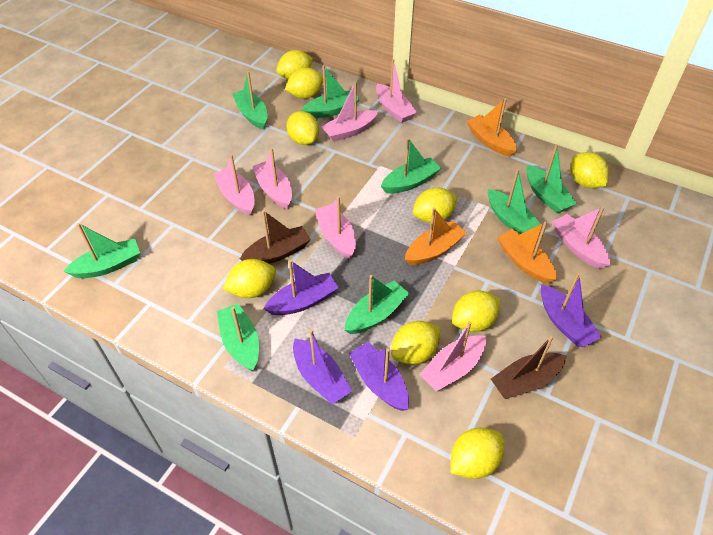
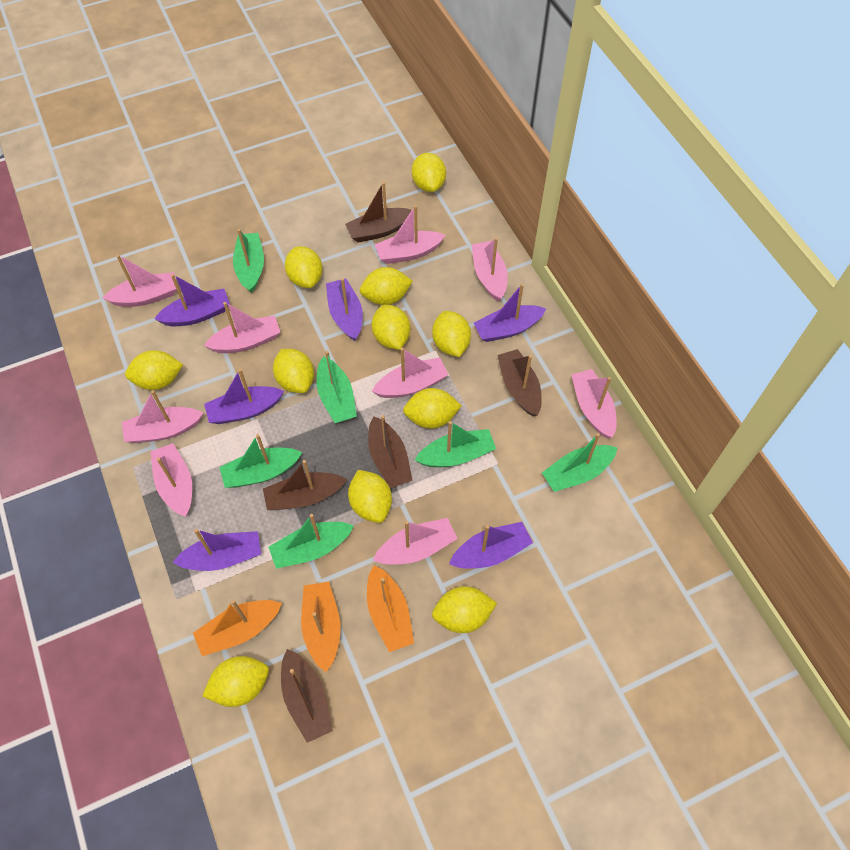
brown boat: [240,210,311,264] [491,336,567,399] = 2 -> [263,460,347,510] [281,649,333,743] [345,182,412,243] [368,415,413,488] [497,349,542,416] = 5
green boat: [63,223,140,278] [217,303,259,371] [232,71,268,130] [301,65,360,118] [344,275,410,334] [381,138,441,194] [488,169,543,234] [526,144,577,213] = 8 -> [219,434,302,488] [233,229,264,293] [268,514,354,569] [316,351,357,423] [415,421,496,467] [542,433,618,492] = 6
pink boat: [214,155,255,216] [252,148,292,209] [315,196,356,259] [321,82,378,142] [376,59,417,123] [420,321,486,391] [552,206,610,269] = 7 -> [103,255,177,307] [122,390,203,443] [150,443,192,517] [204,302,280,353] [372,348,449,398] [373,518,458,564] [375,205,445,264] [472,238,508,301] [572,369,616,438] = 9
purple boat: [264,260,338,315] [293,329,352,405] [349,342,409,411] [541,273,602,347] = 4 -> [155,274,230,326] [173,529,261,571] [204,369,284,424] [326,278,363,341] [449,522,533,568] [474,284,546,342] = 6
yellow lemon: [223,259,276,298] [276,50,313,80] [285,67,323,99] [287,111,319,145] [391,321,440,364] [413,187,458,223] [451,428,504,479] [452,291,501,332] [571,152,609,188] = 9 -> [125,350,183,390] [202,656,269,707] [273,349,314,393] [285,246,323,288] [348,470,392,523] [360,267,413,305] [372,305,410,350] [403,388,462,429] [412,153,446,192] [432,311,471,357] [432,586,497,633] = 11

